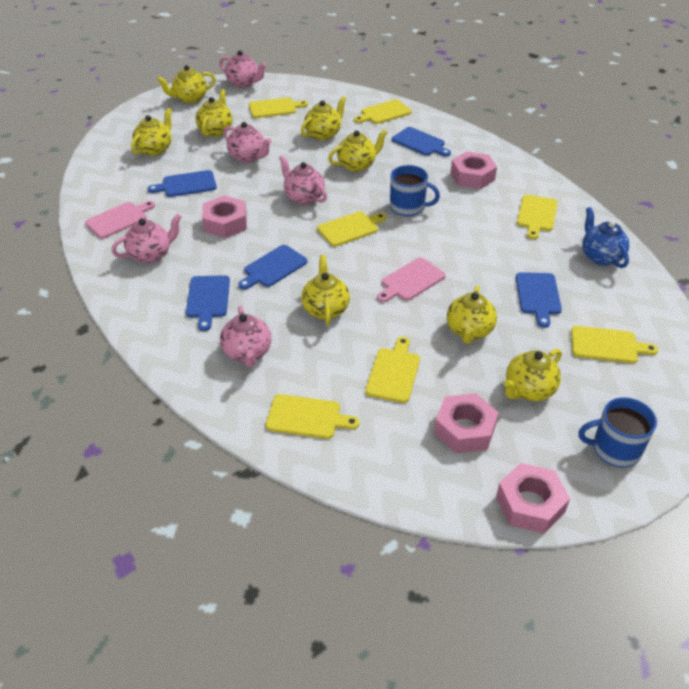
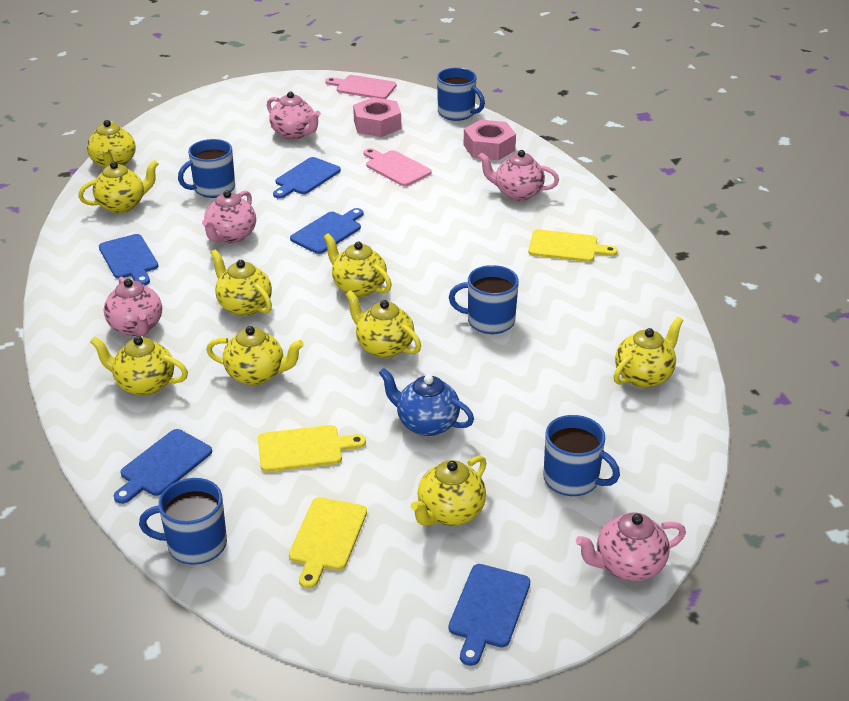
blue mug: [390,165,440,217] [579,397,657,468] = 2 -> [139,478,227,565] [178,139,235,198] [437,67,485,121] [449,265,519,334] [543,415,620,496] = 5
pink nut: [202,196,247,238] [434,393,499,454] [451,151,497,189] [496,463,570,534] = 4 -> [353,97,401,137] [464,120,516,160] = 2
yellow cutting board: [249,97,308,118] [266,394,360,439] [317,211,386,247] [354,99,412,124] [365,337,420,403] [517,195,558,239] [571,326,658,363] = 7 -> [258,425,366,472] [289,497,367,589] [528,229,617,262] = 3
yellow teapot: [131,108,172,156] [157,65,216,103] [195,89,233,137] [301,96,347,140] [301,255,350,325] [328,129,388,172] [447,285,497,344] [504,349,562,401] = 8 -> [78,160,159,213] [87,120,136,168] [90,336,188,396] [206,326,304,385] [210,249,272,316] [323,233,392,297] [345,290,421,358] [411,455,486,526] [614,317,684,388] = 9

